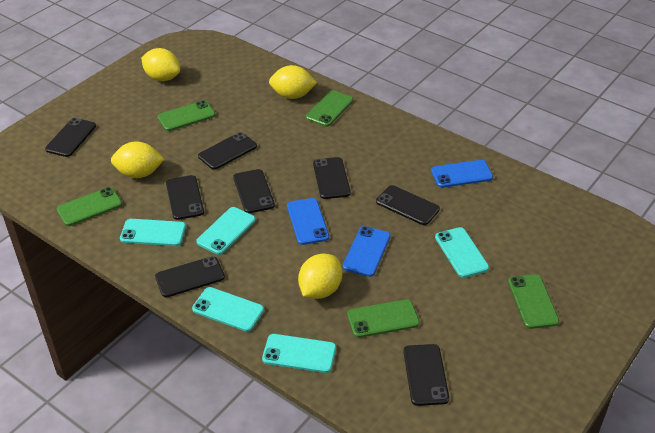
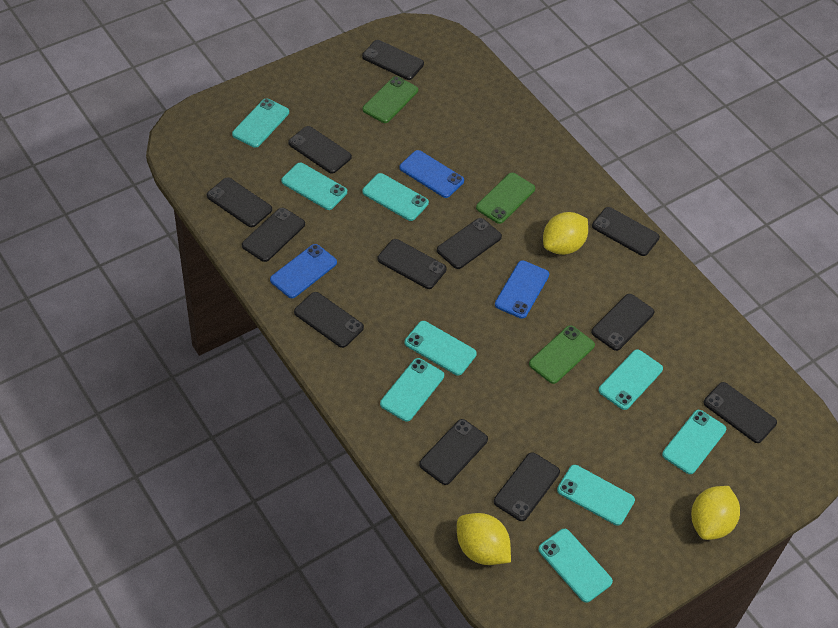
black phone: [45,118,96,157] [155,256,225,297] [166,175,204,220] [198,132,257,170] [233,169,275,213] [313,157,351,199] [376,185,440,225] [404,344,449,406] = 8 -> [207,177,272,227] [242,208,305,262] [288,126,352,173] [294,292,364,348] [362,40,424,80] [377,239,447,289] [419,419,488,485] [437,218,502,269] [494,452,560,521] [591,294,654,351] [592,207,660,256] [704,382,777,443] = 12
green phone: [57,187,122,226] [157,100,215,131] [306,90,353,127] [347,299,420,338] [508,274,559,329] = 5 -> [362,76,418,123] [476,173,535,224] [529,325,595,384] = 3
turquoise phone: [120,219,186,246] [192,287,264,332] [196,207,256,255] [262,334,336,373] [435,227,489,278] = 5 -> [232,98,289,148] [281,163,347,210] [362,173,429,221] [380,358,444,422] [405,321,477,375] [538,529,613,603] [557,465,635,526] [599,349,663,410] [662,410,726,474] = 9
yellow lemon: [111,141,164,178] [141,48,180,81] [269,65,317,99] [298,254,342,299] = 4 -> [457,513,511,565] [543,212,588,255] [691,486,740,540] = 3

